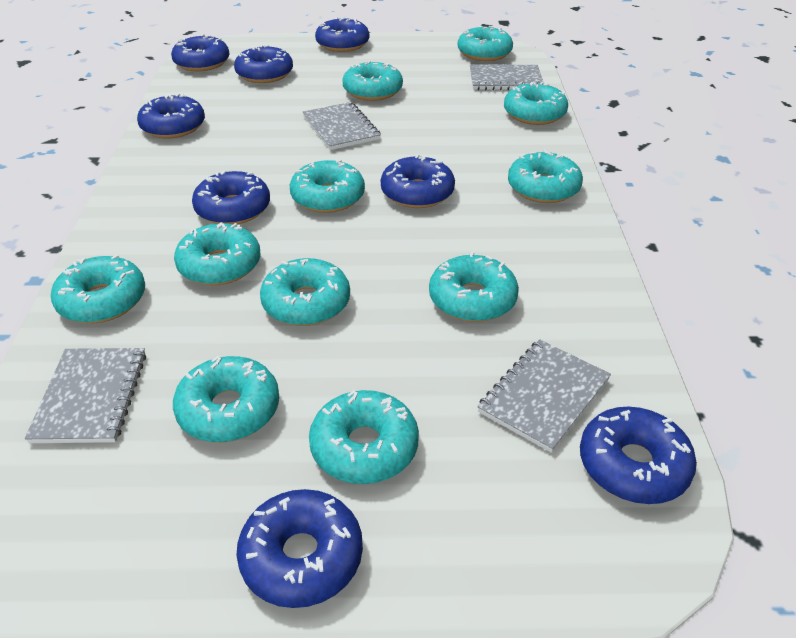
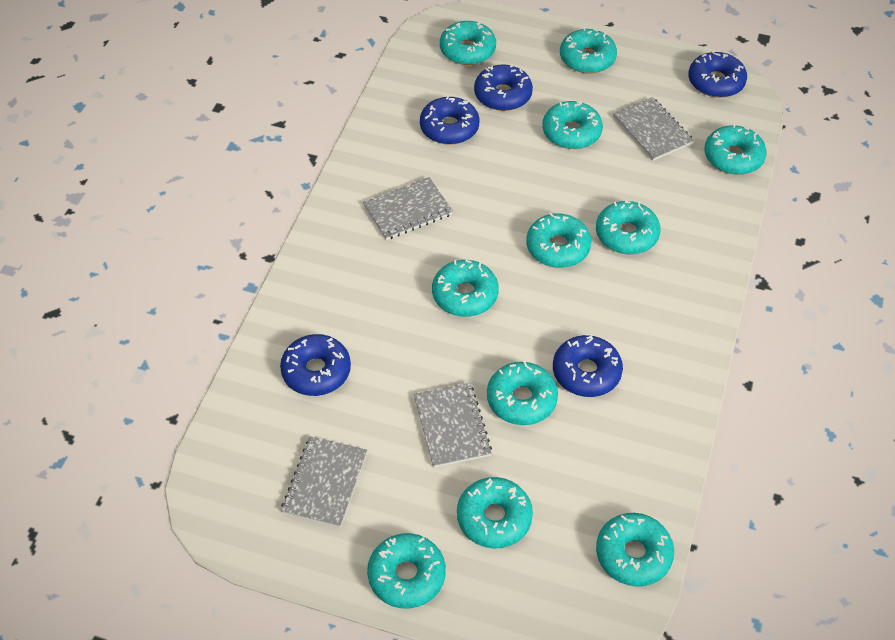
blue donut: [137,93,205,138] [171,34,229,72] [192,171,270,224] [234,45,293,83] [236,489,363,608] [315,17,369,52] [381,154,455,208] [580,406,697,504] = 8 -> [280,334,351,396] [420,95,480,145] [474,64,533,111] [553,335,623,397] [688,51,747,98] = 5

